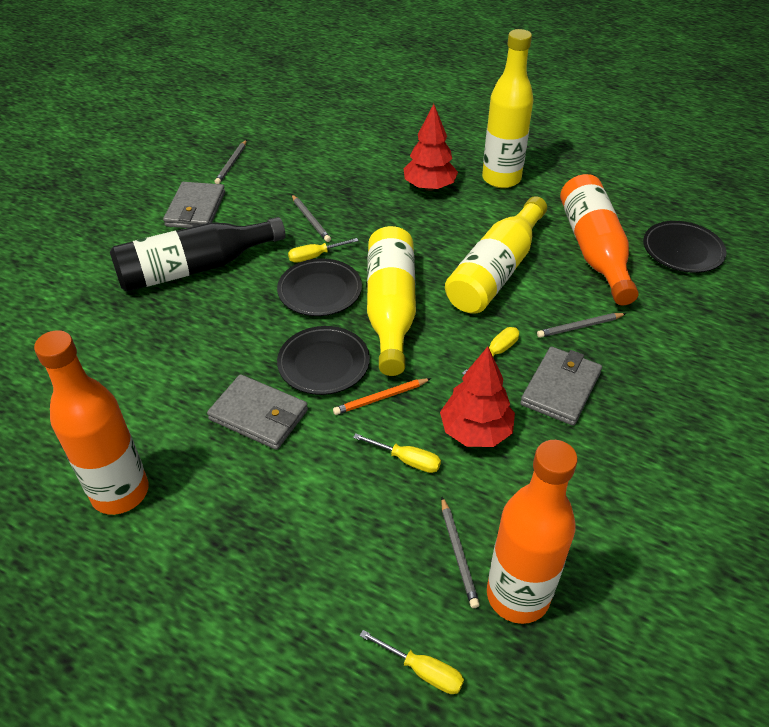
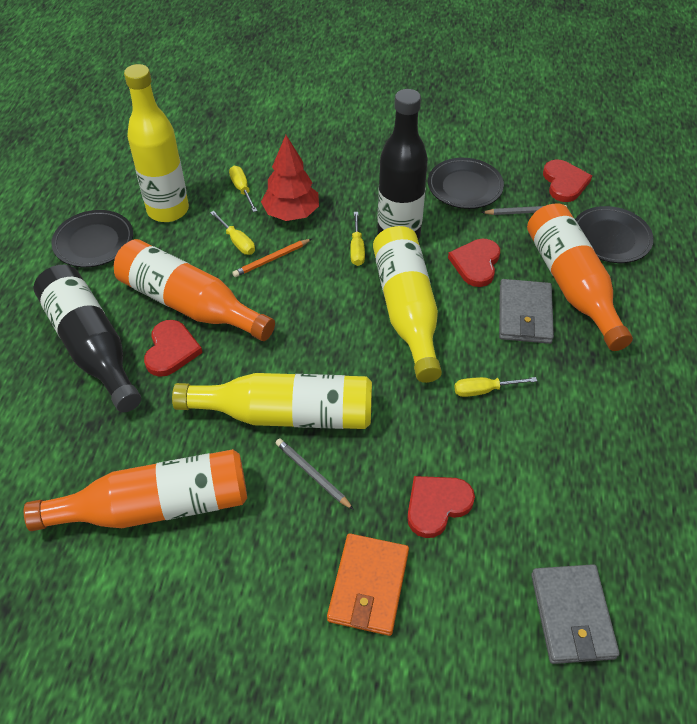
black bottle: [110,217,286,292] = 1 -> [34,265,141,412] [377,89,428,240] = 2
grey pencil: [215,140,247,184] [291,194,331,242] [441,497,480,608] [537,313,627,338] = 4 -> [276,439,354,510] [481,205,567,215] = 2
grey wallet: [163,182,225,228] [207,374,308,450] [520,346,602,426] = 3 -> [499,279,554,344] [531,564,619,664] = 2
orange wallet: none = 0 -> [327,533,409,636] = 1
red heart: none = 0 -> [144,320,203,377] [407,476,475,538] [448,239,500,287] [543,159,592,202] = 4
red tree: [403,104,458,191] [440,347,515,447] = 2 -> [261,135,319,221] = 1

